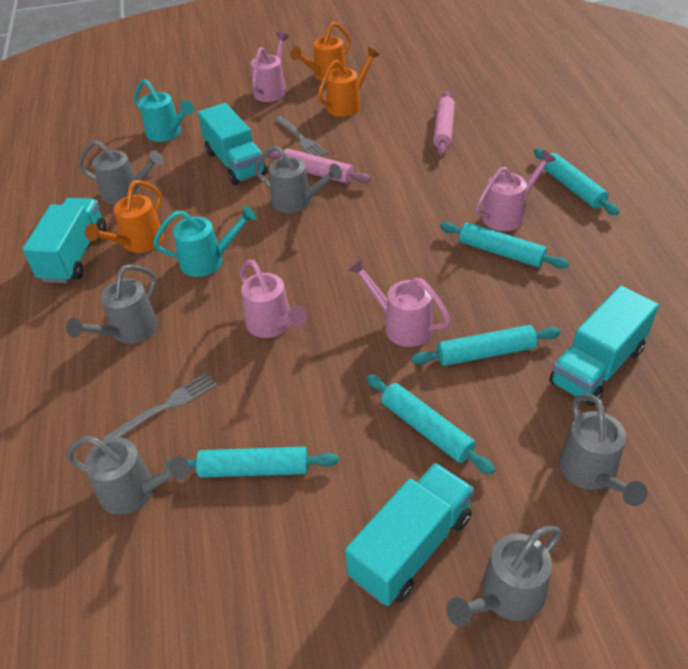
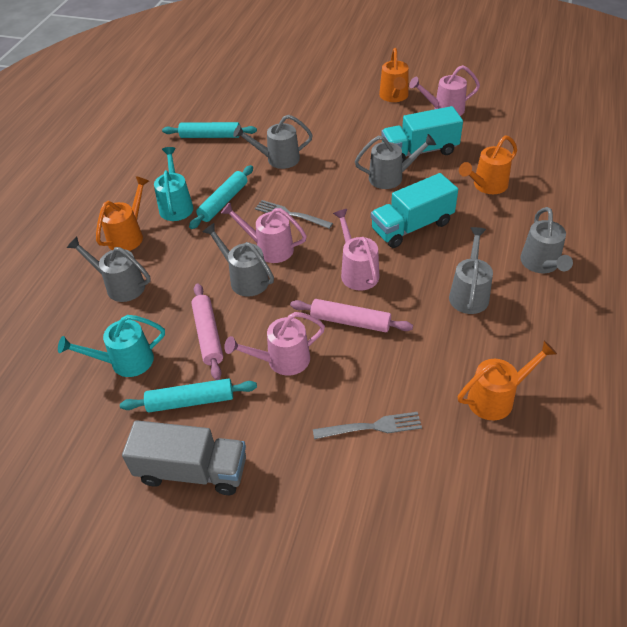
grey truck: none = 0 -> [122,420,246,495] = 1
orange watering can: [85,180,164,253] [290,22,351,81] [318,47,380,117] = 3 -> [96,176,149,251] [379,48,409,102] [458,341,557,421] [459,135,517,194] = 4
turquoise rolling pin: [166,447,339,478] [366,374,495,475] [411,325,561,366] [440,222,569,269] [534,148,619,215] = 5 -> [120,378,257,412] [162,122,257,138] [189,165,253,229] = 3
turquoise truck: [22,198,106,283] [198,103,267,185] [345,463,474,606] [549,286,659,406] = 4 -> [371,173,458,248] [381,106,463,162] = 2

